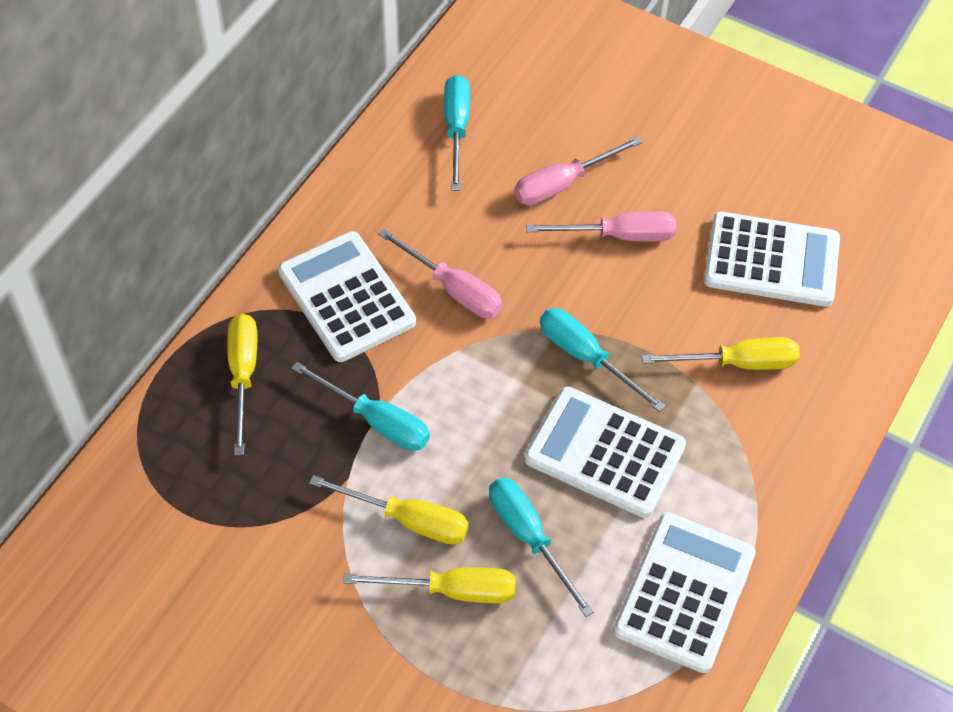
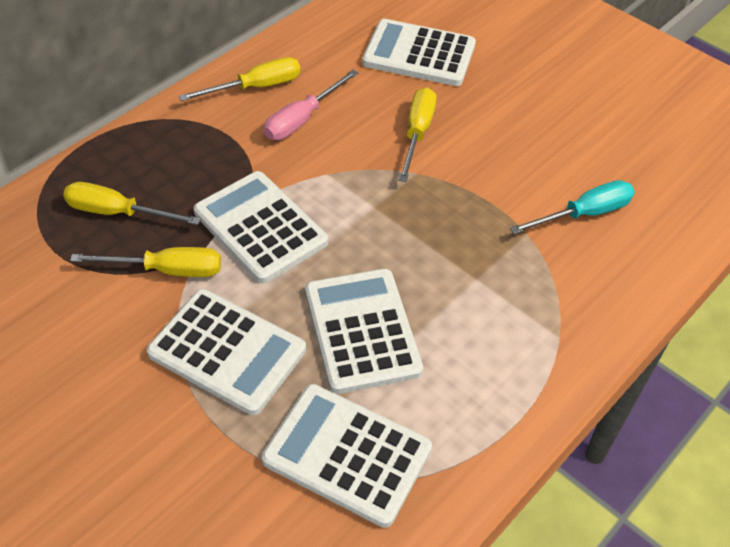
pink screwdriver: [378,228,503,318] [514,137,643,205] [526,211,676,242] = 3 -> [264,70,358,140] = 1
turquoise screwdriver: [291,362,430,451] [444,75,470,191] [489,478,594,617] [540,308,666,412] = 4 -> [510,180,635,234] = 1
white calculator: [278,231,416,362] [524,387,686,518] [613,512,756,673] [704,212,840,307] = 4 -> [147,289,306,415] [194,171,328,283] [262,384,432,528] [305,269,423,394] [362,19,476,86] = 5

